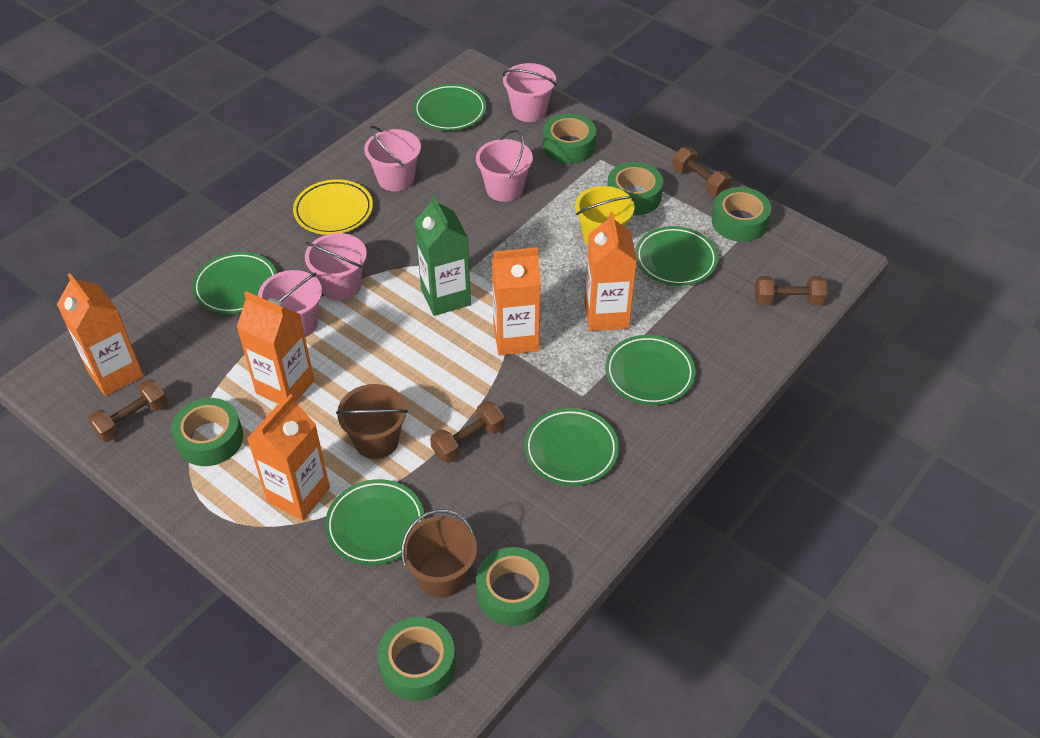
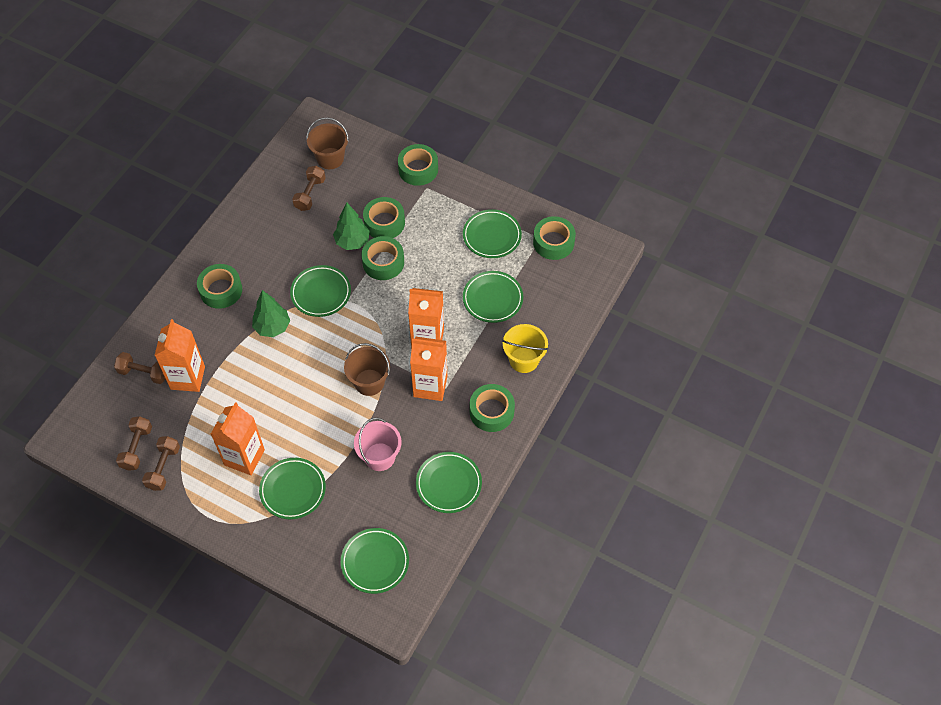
green carton: [414,195,471,316] = 1 -> none = 0
green tree: none = 0 -> [252,290,290,337] [333,202,370,250] = 2
orange carton: [57,273,144,396] [237,291,314,404] [247,394,330,521] [492,247,541,356] [585,212,637,331] = 5 -> [154,319,205,392] [211,402,265,475] [408,288,444,349] [410,337,447,401] = 4
pink bucket: [258,270,322,337] [305,233,367,301] [364,126,421,191] [476,130,533,202] [502,63,556,122] = 5 -> [354,418,402,471] = 1
yellow plate: [293,179,373,235] = 1 -> none = 0

